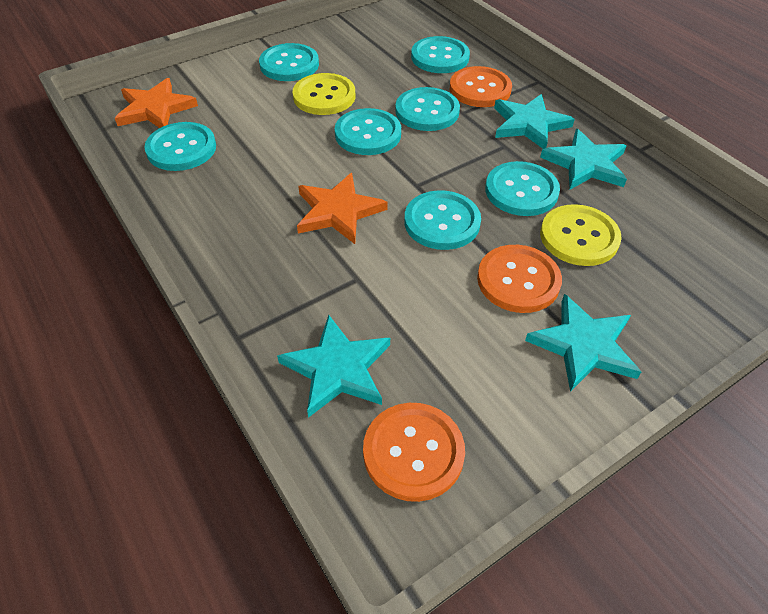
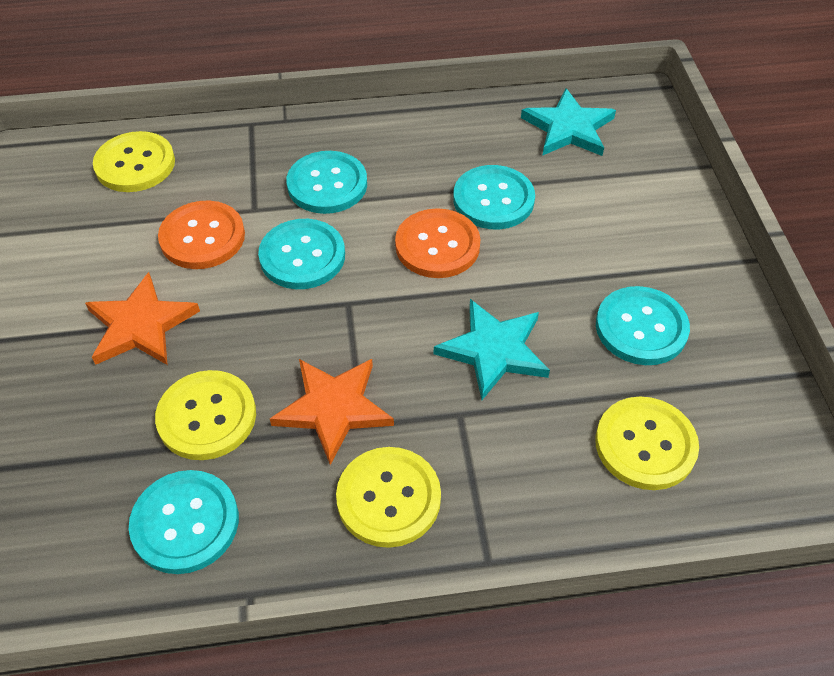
orange button: [363,403,465,502] [450,66,512,107] [477,245,562,313] = 3 -> [158,201,245,269] [395,208,480,278] = 2
turquoise button: [144,122,216,171] [259,43,319,81] [335,108,401,155] [395,87,460,131] [404,190,481,250] [411,36,470,73] [485,161,560,216] = 7 -> [129,470,239,574] [258,219,345,289] [286,151,367,214] [453,165,535,229] [596,286,690,365] = 5
turquoise star: [277,315,390,418] [494,94,575,149] [525,294,641,392] [540,129,627,190] = 4 -> [434,299,550,400] [521,88,616,156] = 2
yellow button: [293,73,356,115] [540,204,622,266] = 2 -> [93,131,175,192] [155,370,256,460] [336,447,441,548] [595,396,699,490] = 4

